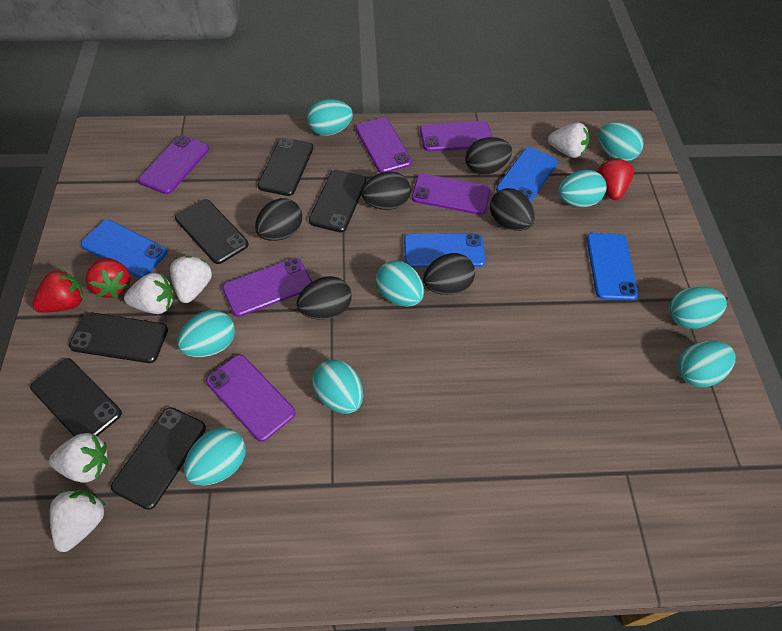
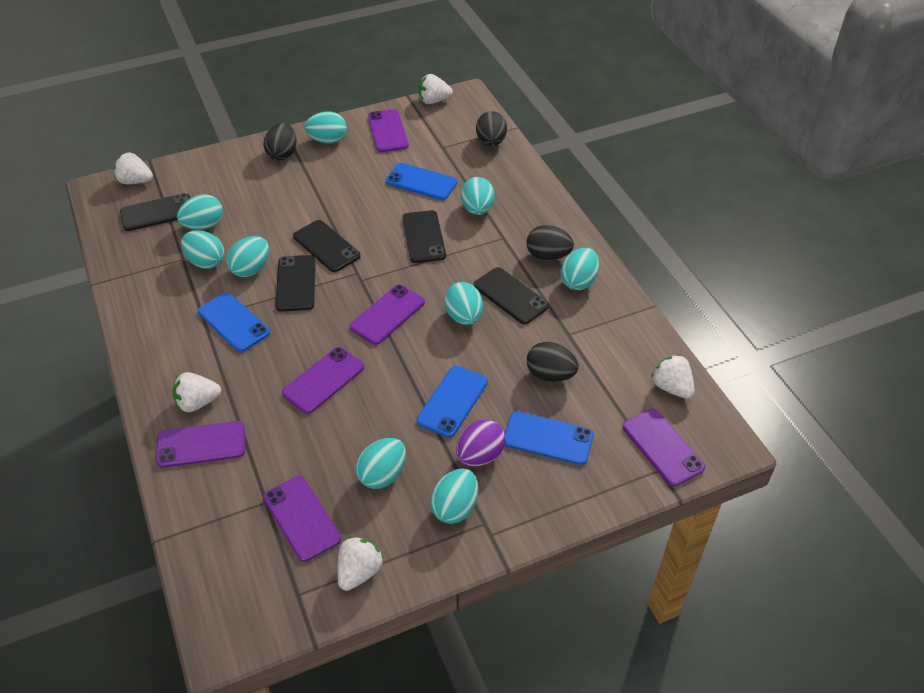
black egg: [255,198,302,241] [297,276,352,320] [361,172,411,210] [423,253,475,295] [465,137,512,175] [490,188,535,231] = 6 -> [263,123,297,160] [476,111,507,146] [527,225,574,261] [527,342,579,382] = 4
black phone: [30,358,122,436] [69,312,168,363] [111,407,206,510] [175,199,249,264] [258,138,313,196] [309,170,366,232] = 6 -> [120,193,190,231] [275,255,316,312] [293,220,361,272] [402,210,446,263] [474,267,549,324] = 5
purple egg: none = 0 -> [456,419,506,467] = 1
red strawberry: [32,269,83,313] [86,257,131,298] [597,158,634,200] = 3 -> none = 0

